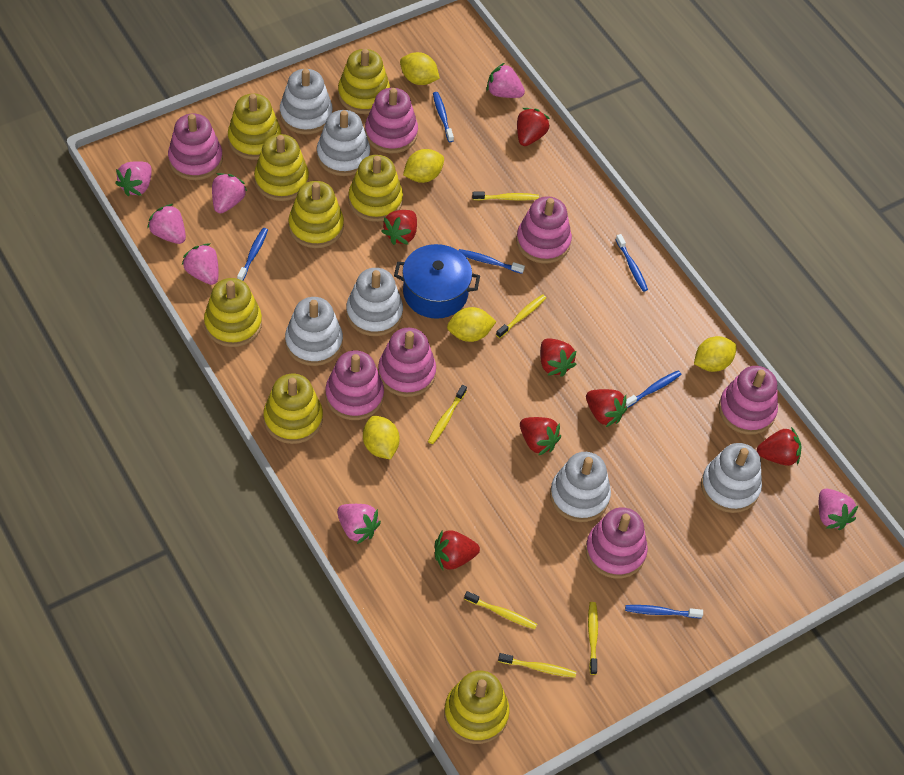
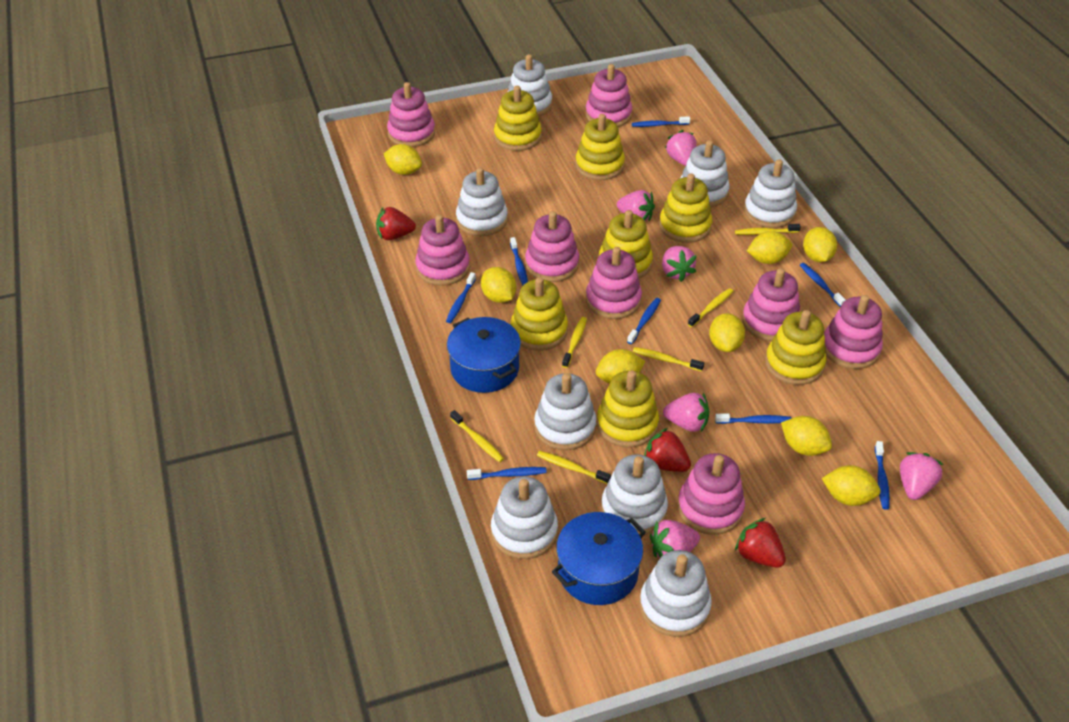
blue pot: [394,244,480,319] = 1 -> [447,317,521,393] [552,512,646,605] = 2
blue toothbrush: [237,228,268,281] [433,92,454,142] [459,249,525,274] [615,234,648,292] [625,605,703,618] [626,370,681,408] = 6 -> [446,272,476,323] [467,467,547,480] [510,237,528,286] [627,298,661,344] [632,116,690,127] [715,414,791,424] [800,263,846,307] [875,441,890,510] = 8
pink stacking toy: [168,113,223,180] [325,350,384,420] [365,88,418,154] [378,328,436,397] [516,196,572,264] [585,507,648,579] [719,366,778,435] = 7 -> [387,82,435,147] [415,215,470,286] [525,211,579,282] [585,64,632,127] [586,247,642,319] [678,453,745,535] [742,268,800,341] [824,295,883,369] = 8
pink strawberry: [115,161,152,196] [147,204,186,244] [182,243,218,285] [212,173,247,214] [337,504,381,544] [487,63,525,98] [819,489,858,530] = 7 -> [617,190,655,221] [650,520,700,558] [662,246,697,282] [663,393,709,432] [665,130,697,166] [900,452,944,500] = 6
red strawberry: [381,210,417,245] [435,530,480,570] [517,108,550,146] [520,417,561,456] [540,338,577,377] [586,389,627,427] [757,427,802,466] = 7 -> [376,207,416,240] [644,428,691,472] [735,518,786,568] = 3
white stacking toy: [280,69,333,134] [285,297,343,366] [317,110,370,176] [346,268,403,336] [550,452,611,522] [701,443,762,513] = 6 -> [456,167,508,236] [491,476,558,559] [508,54,552,117] [534,373,597,450] [601,454,668,535] [640,550,712,637] [680,140,730,208] [744,159,797,228] = 8
yellow lemon: [363,416,400,460] [400,52,440,85] [403,149,444,183] [447,307,497,342] [694,336,737,372] = 5 -> [384,144,422,175] [481,267,516,303] [596,349,645,384] [709,313,745,352] [747,231,792,264] [781,416,832,456] [803,227,837,263] [822,465,880,506] = 8
yellow stacking toy: [204,278,262,347] [228,93,281,160] [254,134,309,201] [263,374,323,444] [289,181,344,248] [338,49,390,114] [348,155,403,222] [444,671,510,744] = 8 -> [494,86,542,151] [511,277,568,351] [575,114,625,180] [597,370,659,447] [599,210,653,278] [659,174,712,243] [765,310,826,385] = 7

